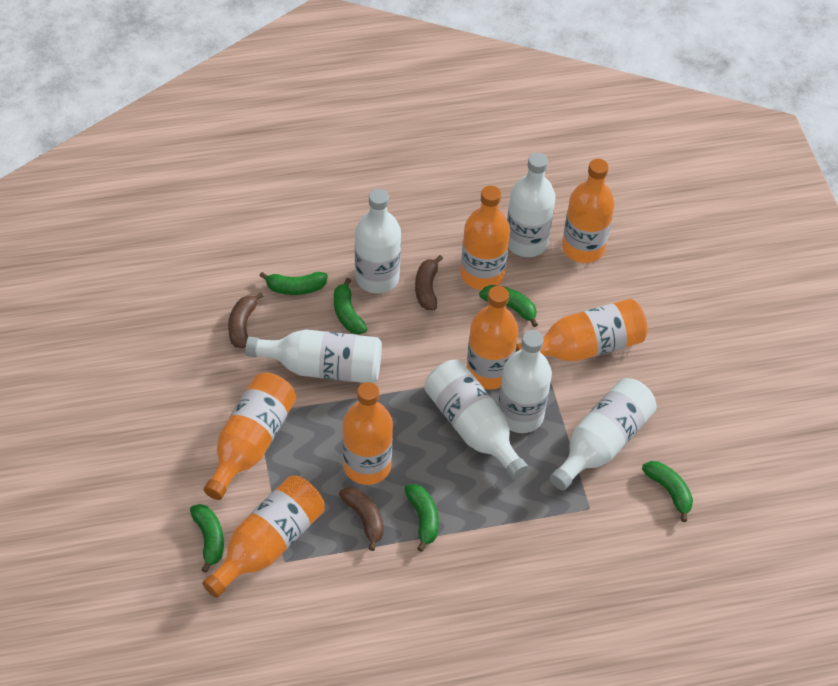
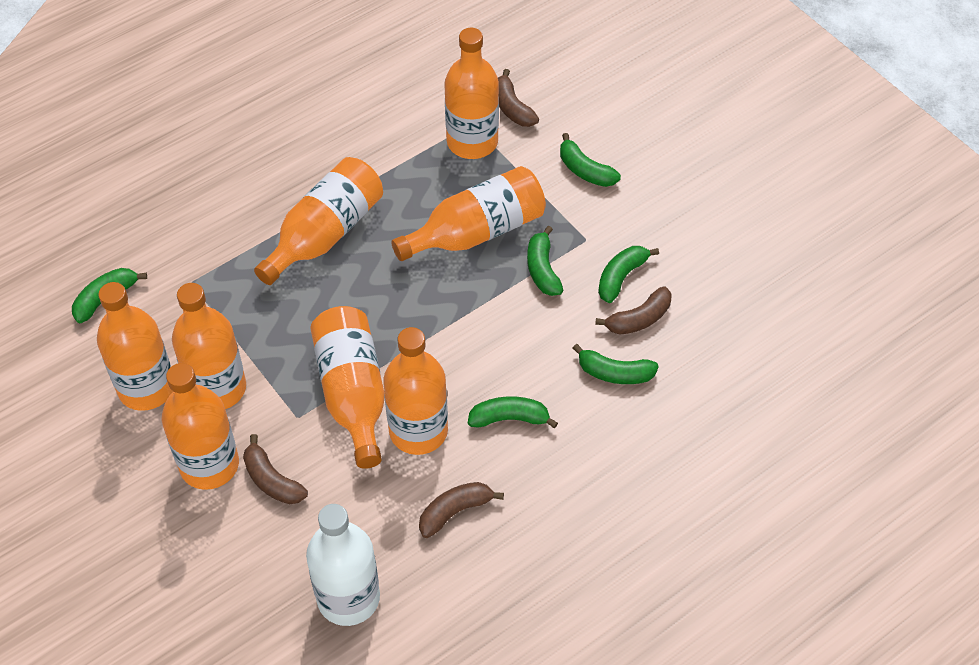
brown banana: [228,292,263,348] [339,487,384,551] [415,255,443,310] = 3 -> [243,434,308,504] [419,482,504,538] [498,69,539,127] [595,286,672,335] = 4
orange bottle: [202,476,325,598] [204,373,296,500] [343,382,393,485] [461,186,510,290] [467,286,518,390] [516,299,647,361] [562,159,614,263] = 7 -> [97,282,173,411] [161,363,239,490] [172,283,246,409] [254,157,383,285] [310,306,385,469] [383,327,448,455] [391,166,546,261] [444,28,499,159] = 8
white bottle: [246,329,382,383] [355,189,401,294] [424,360,528,479] [498,330,552,433] [507,153,556,257] [550,378,657,490] = 6 -> [306,504,380,626] = 1

